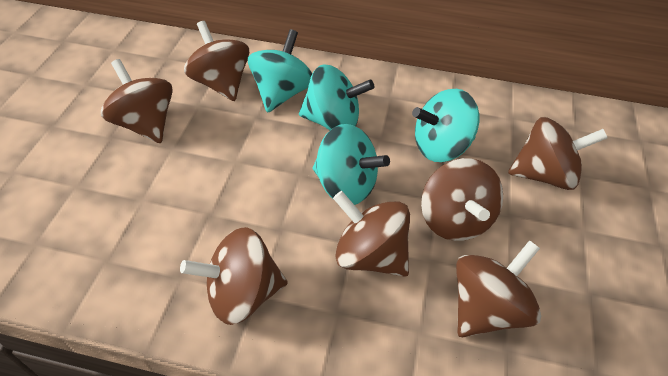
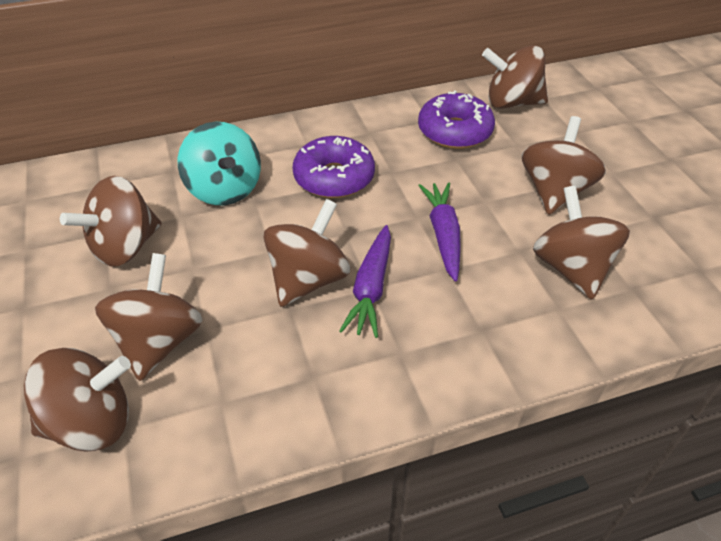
purple carrot: none = 0 -> [339,225,391,338] [418,182,461,282] = 2
purple donut: none = 0 -> [293,136,375,198] [418,90,495,149] = 2
turquoise spinning top: [248,29,312,113] [299,64,375,130] [313,124,390,205] [412,89,479,162] = 4 -> [178,122,261,205] = 1

